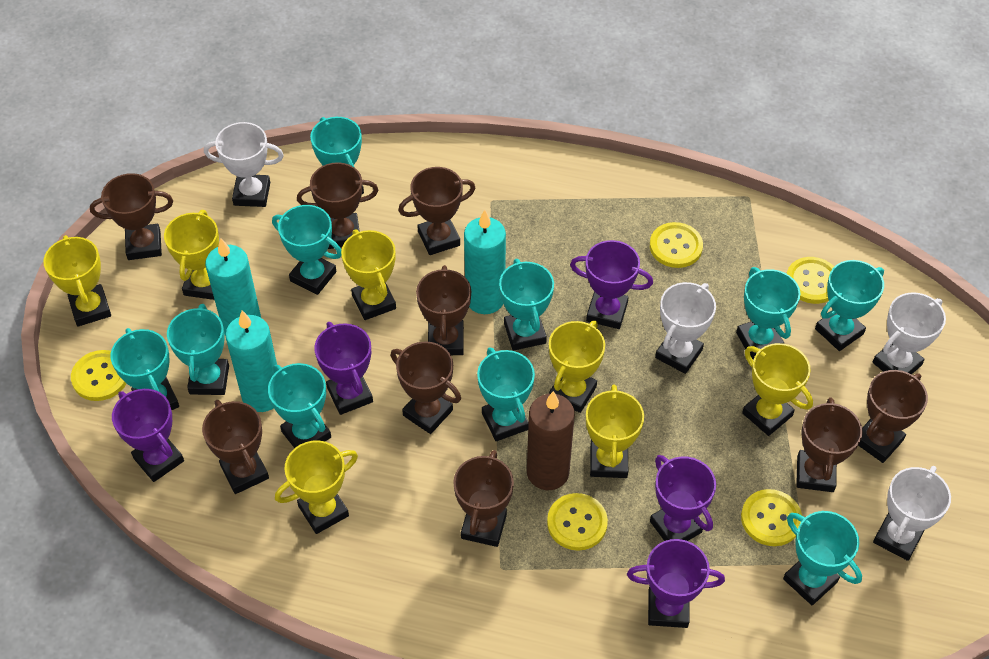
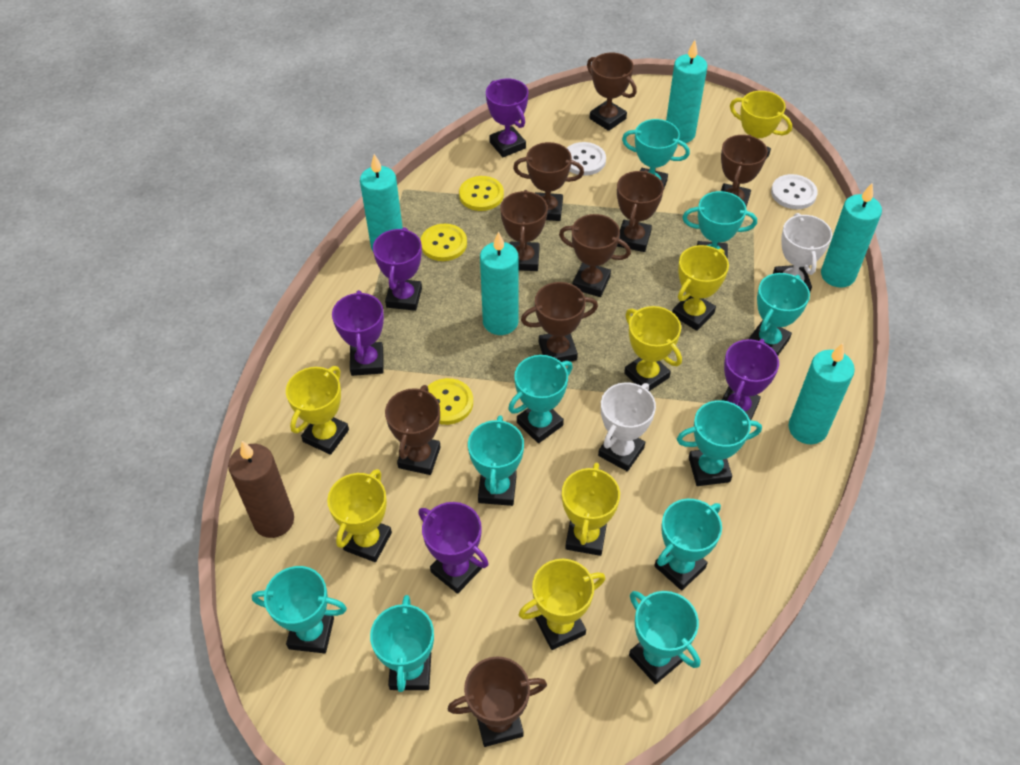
turquoise candle: [205,238,261,334] [225,310,277,412] [464,210,506,314] = 3 -> [360,154,403,251] [480,231,519,335] [666,40,707,143] [789,343,855,444] [821,183,882,288] = 5
white button: none = 0 -> [567,142,606,176] [771,174,818,209] = 2
white trophy: [204,122,284,207] [655,282,716,374] [873,292,946,374] [873,466,951,561] = 4 -> [598,382,656,471] [773,213,832,292] = 2
yellow button: [71,350,127,401] [547,493,608,551] [650,222,703,268] [741,489,802,546] [786,257,834,304] = 5 -> [421,224,467,261] [428,378,473,425] [459,176,504,211] = 3

